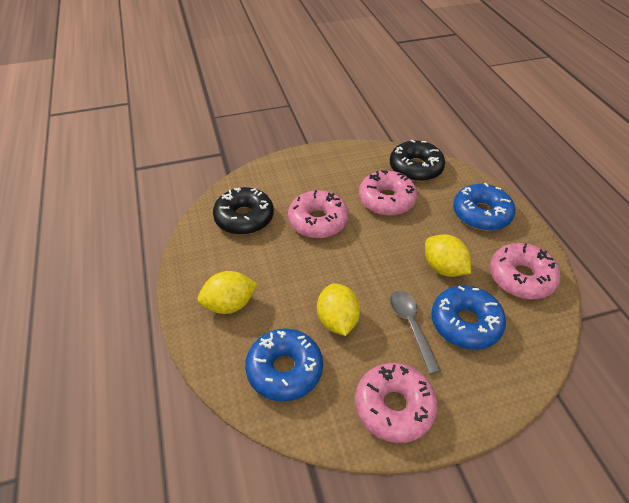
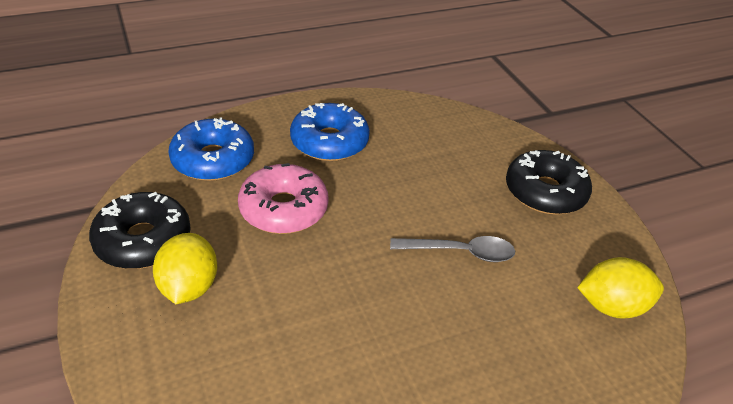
blue donut: [245,329,323,401] [431,285,506,350] [453,183,515,231] = 3 -> [168,117,254,181] [290,103,370,161] = 2
pink donut: [288,190,349,238] [355,363,438,443] [359,170,418,216] [490,243,561,299] = 4 -> [238,163,329,234] = 1
yellow lemon: [197,271,258,314] [317,283,360,336] [425,234,471,277] = 3 -> [153,233,217,304] [577,257,664,319] = 2

